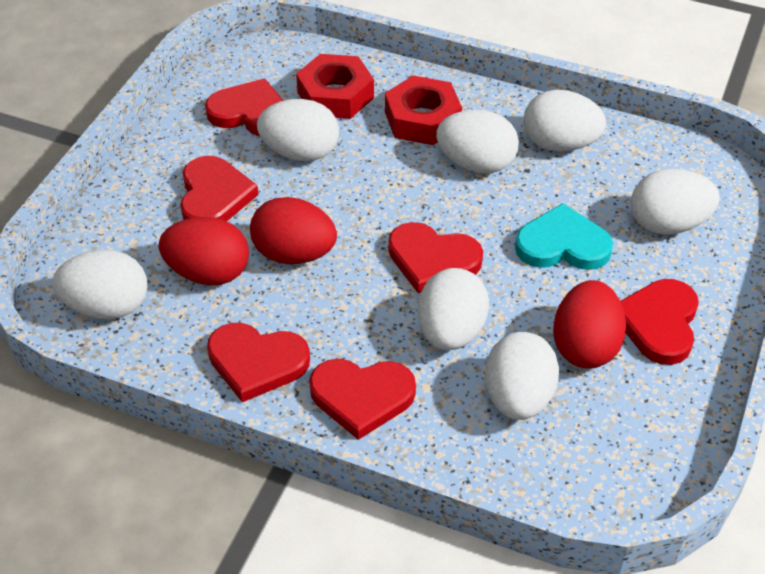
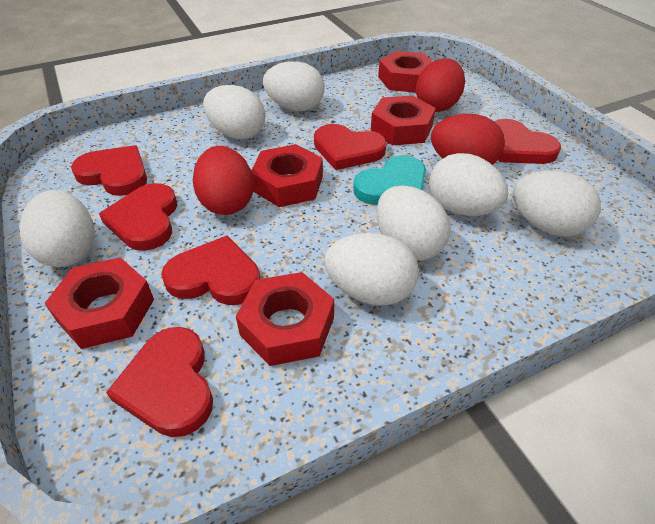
red nut: [296,54,374,119] [385,75,462,145] = 2 -> [45,257,154,349] [236,272,334,366] [251,144,323,207] [371,95,436,145] [378,51,433,93] = 5

